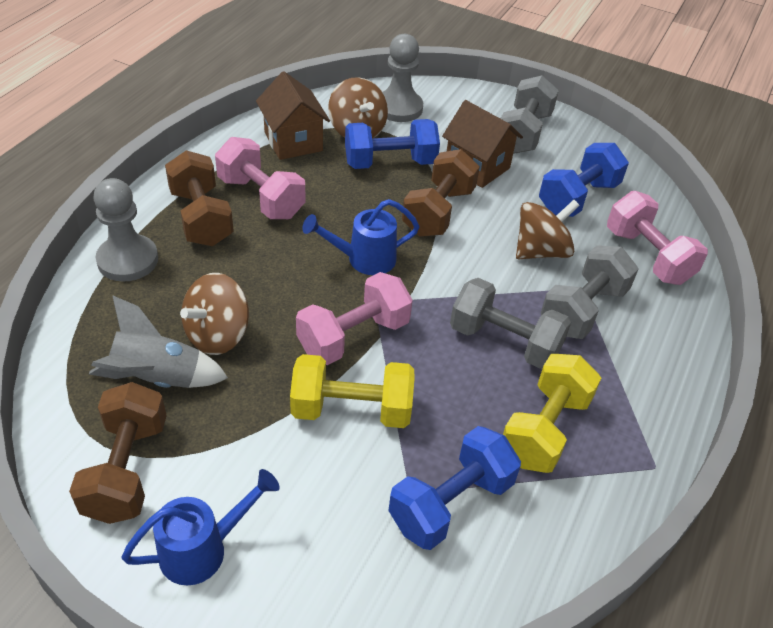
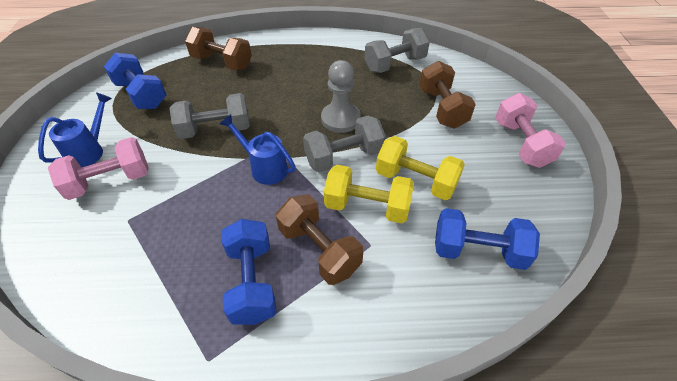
brown house: [256,72,330,160] [442,100,523,188] = 2 -> none = 0
brown spinning top: [180,273,249,355] [328,77,388,138] [516,200,580,259] = 3 -> none = 0
grey pawn: [93,178,158,282] [382,34,423,122] = 2 -> [321,60,361,133] = 1
grey rocket: [89,296,228,388] = 1 -> none = 0
pink dumbbell: [215,137,306,219] [296,272,413,365] [607,191,708,285] = 3 -> [48,137,149,200] [495,93,566,168] = 2

